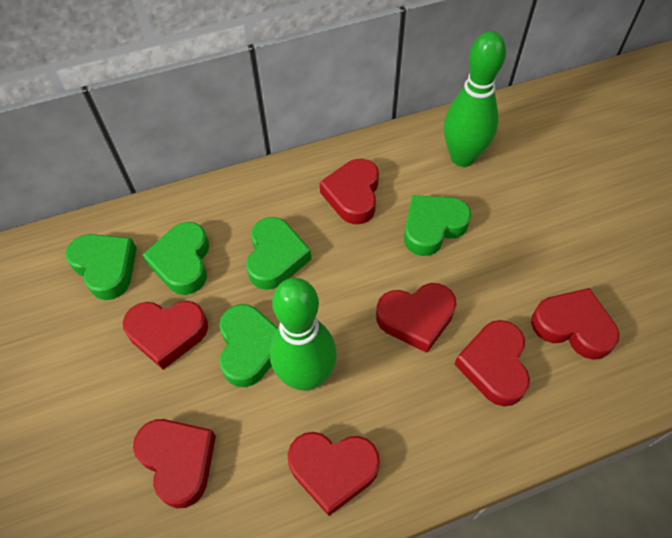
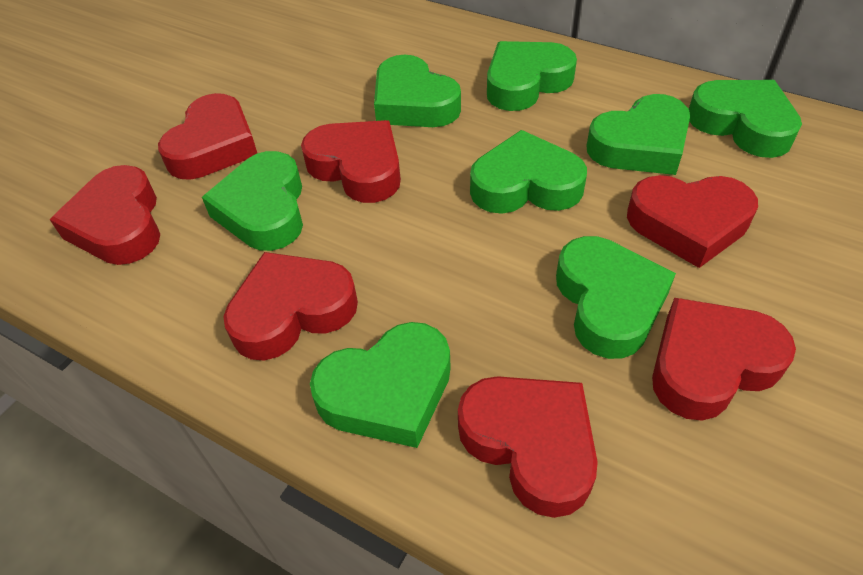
green bowling pin: [270,278,337,391] [444,31,506,167] = 2 -> none = 0
green heart: [65,234,137,300] [142,222,209,295] [219,304,278,387] [246,217,311,290] [404,195,471,256] = 5 -> [202,151,303,251] [310,322,451,448] [374,54,461,127] [470,130,587,214] [487,41,577,111] [556,236,676,359] [586,94,690,175] [689,80,802,158] = 8

